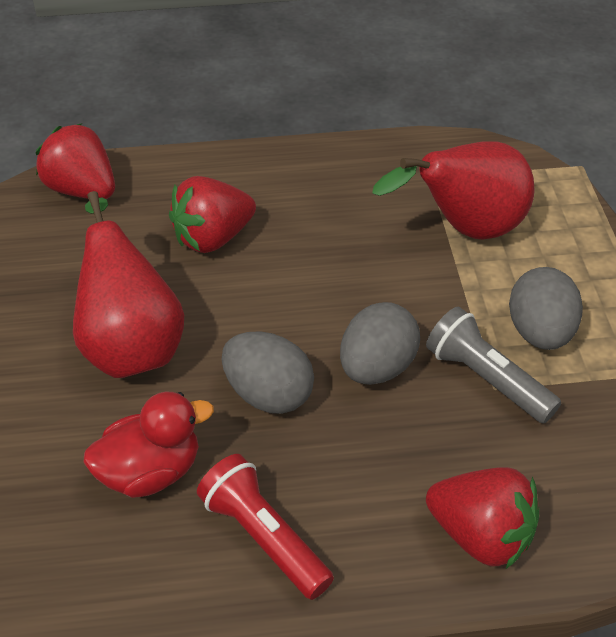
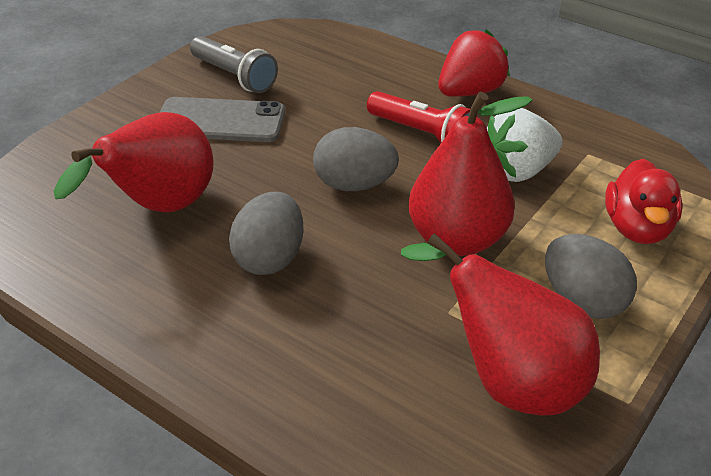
grey phone: none = 0 -> [160,97,285,142] = 1
red pear: [73,191,184,378] [372,141,535,240] = 2 -> [54,112,214,212] [401,233,600,416] [408,92,533,256] = 3
red strawberry: [36,123,115,199] [169,176,256,253] [426,467,539,569] = 3 -> [438,29,510,97] = 1
white strawberry: none = 0 -> [487,108,562,182] = 1

